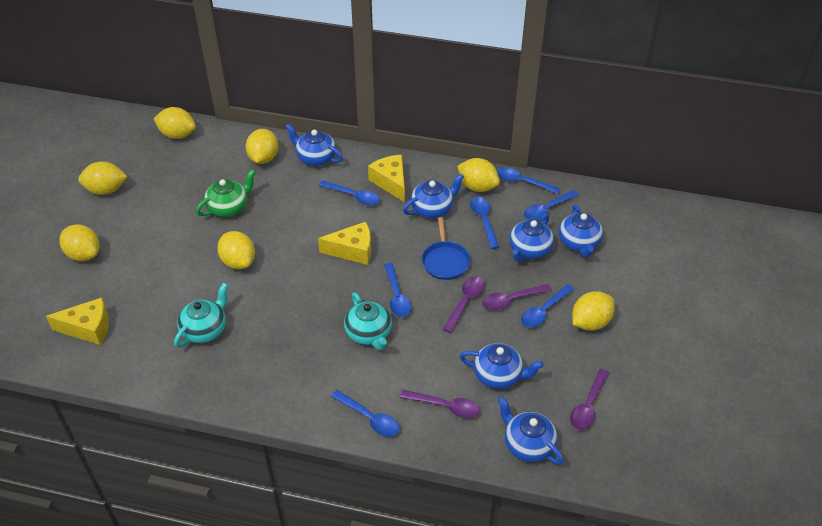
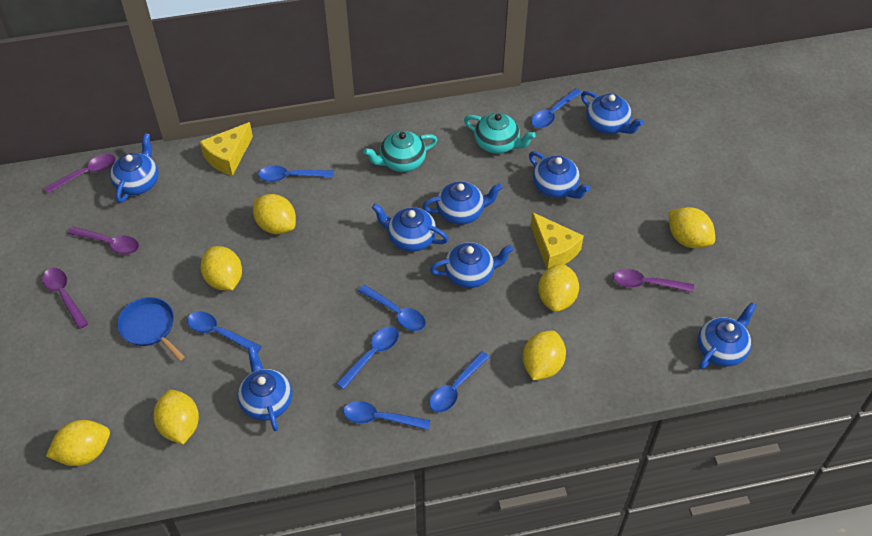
blue teapot: [285,124,343,166] [403,173,464,218] [460,343,544,389] [498,396,564,465] [509,214,554,262] [559,204,603,258] = 6 -> [110,133,159,203] [238,346,292,431] [372,204,449,252] [422,181,503,225] [430,242,513,288] [529,151,590,199] [581,91,644,134] [698,302,756,369] = 8
green teapot: [196,169,256,217] = 1 -> none = 0
yellow cheese: [46,298,109,345] [318,222,371,265] [368,155,405,202] = 3 -> [199,122,253,176] [531,212,584,269] = 2

